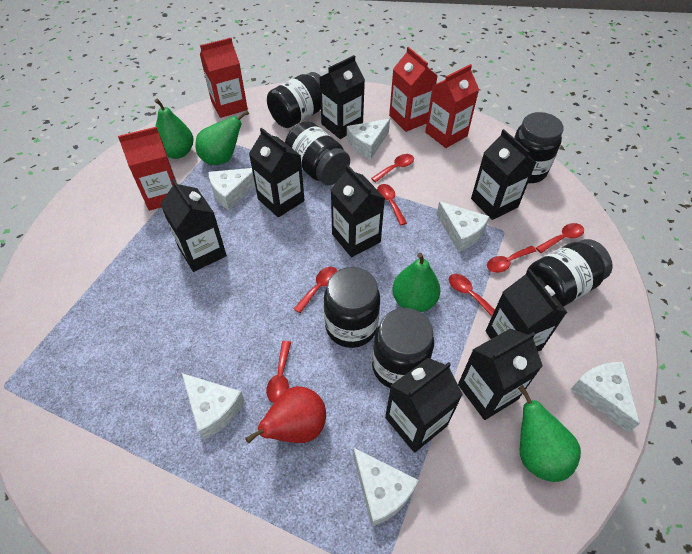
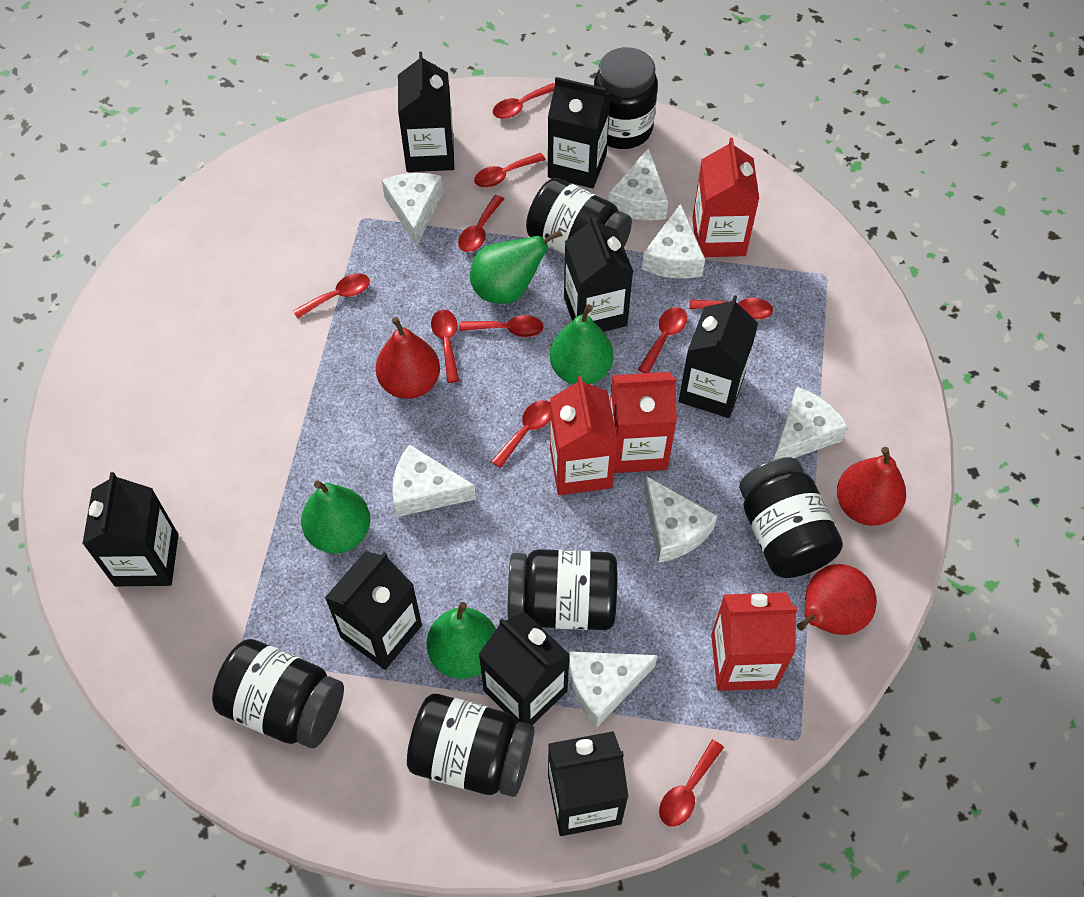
red pear: [245,386,326,443] = 1 -> [376,317,440,399] [797,564,877,635] [837,447,906,526] = 3
red spoon: [266,341,291,403] [294,267,337,313] [371,154,414,182] [377,184,407,226] [449,274,495,316] [487,246,536,273] [536,223,584,253] = 7 -> [293,273,370,319] [431,310,459,383] [458,195,504,252] [460,315,544,337] [474,153,546,188] [491,400,550,468] [493,83,555,119] [638,307,687,373] [659,740,724,827] [689,298,773,319] = 10
white cheese: [182,373,245,439] [208,168,255,210] [347,119,390,159] [353,448,419,526] [436,201,490,252] [571,362,640,433] = 6 -> [382,173,443,247] [392,444,476,517] [569,651,658,727] [608,148,668,220] [642,203,705,279] [644,476,717,563] [773,387,849,460] = 7

